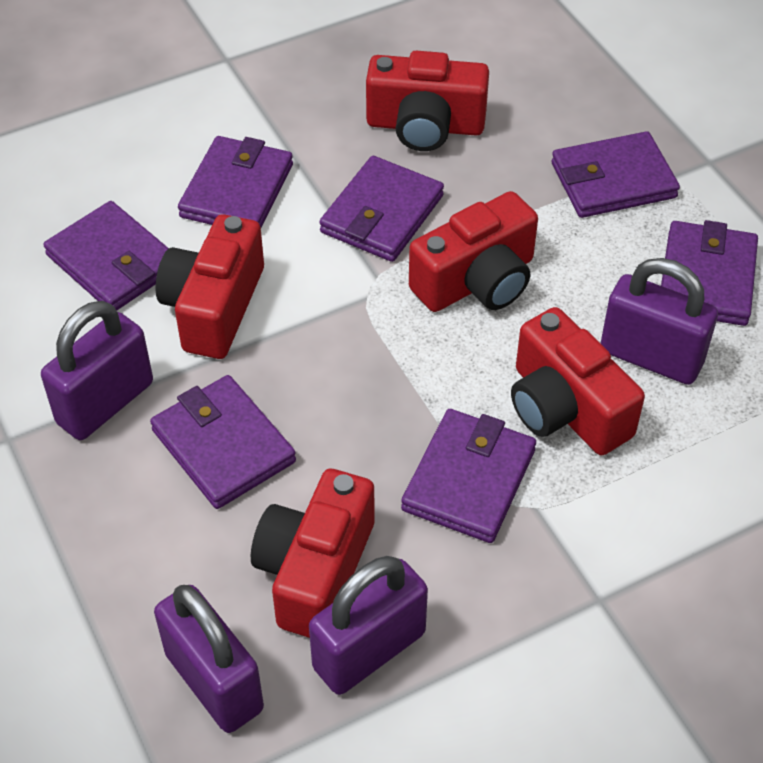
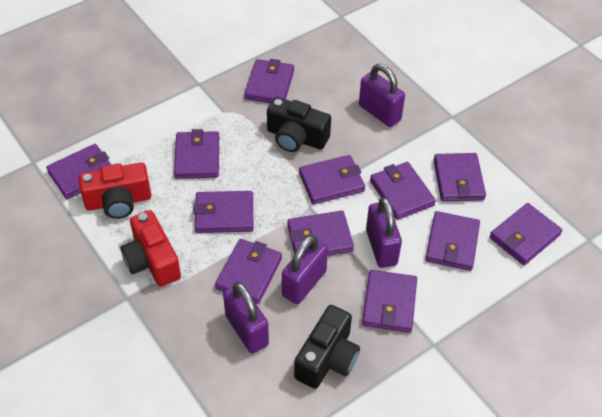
black camera: none = 0 -> [267,97,331,152] [294,305,360,389] = 2
purple wallet: [44,201,169,311] [150,375,296,509] [178,136,293,227] [320,156,444,262] [401,409,536,543] [552,131,680,218] [661,220,758,326] = 7 -> [46,144,111,199] [174,129,219,179] [193,191,253,233] [215,239,282,304] [244,59,294,103] [287,211,354,256] [299,155,365,204] [362,270,417,333] [370,162,436,220] [425,211,480,271] [434,153,486,202] [489,203,562,265] = 12
red camera: [156,214,264,359] [251,469,375,638] [366,51,489,151] [409,191,538,312] [511,307,645,455] = 5 -> [78,162,151,219] [121,210,181,287] = 2

